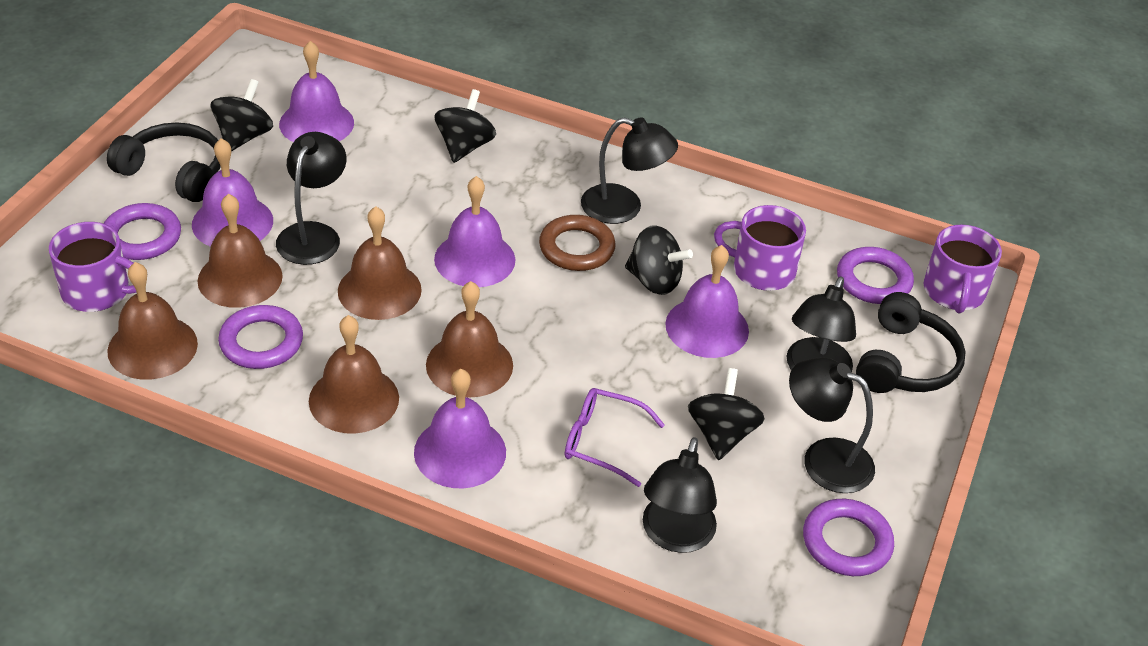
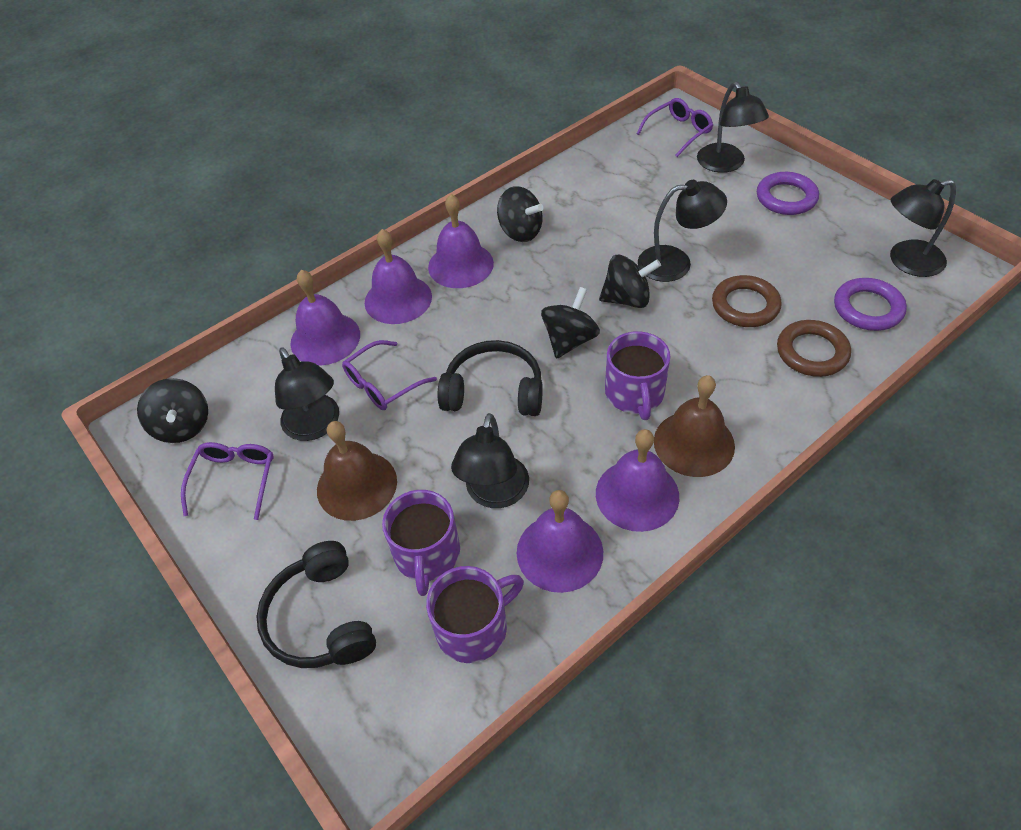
brown bell: [107,262,198,380] [198,194,283,308] [309,315,399,434] [338,206,422,320] [426,281,513,398] = 5 -> [317,421,397,521] [654,375,735,477] = 2
brown ring: [539,215,616,271] = 1 -> [712,275,781,327] [777,320,851,377] = 2
purple glasses: [565,388,665,487] = 1 -> [181,442,274,520] [342,340,437,410] [636,98,713,157] = 3
purple ring: [103,203,181,260] [218,305,303,369] [803,499,894,576] [837,247,914,304] = 4 -> [757,172,819,215] [834,278,907,331] = 2

